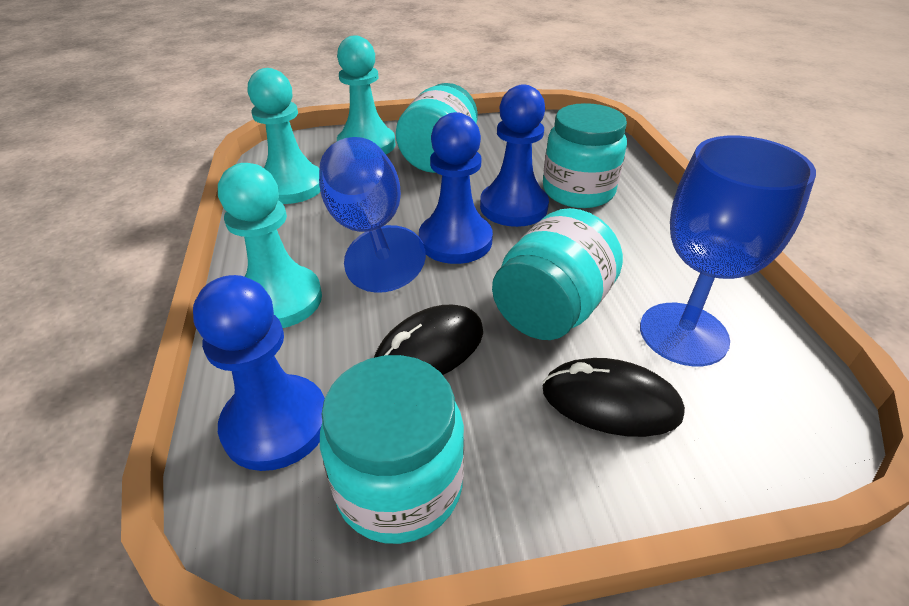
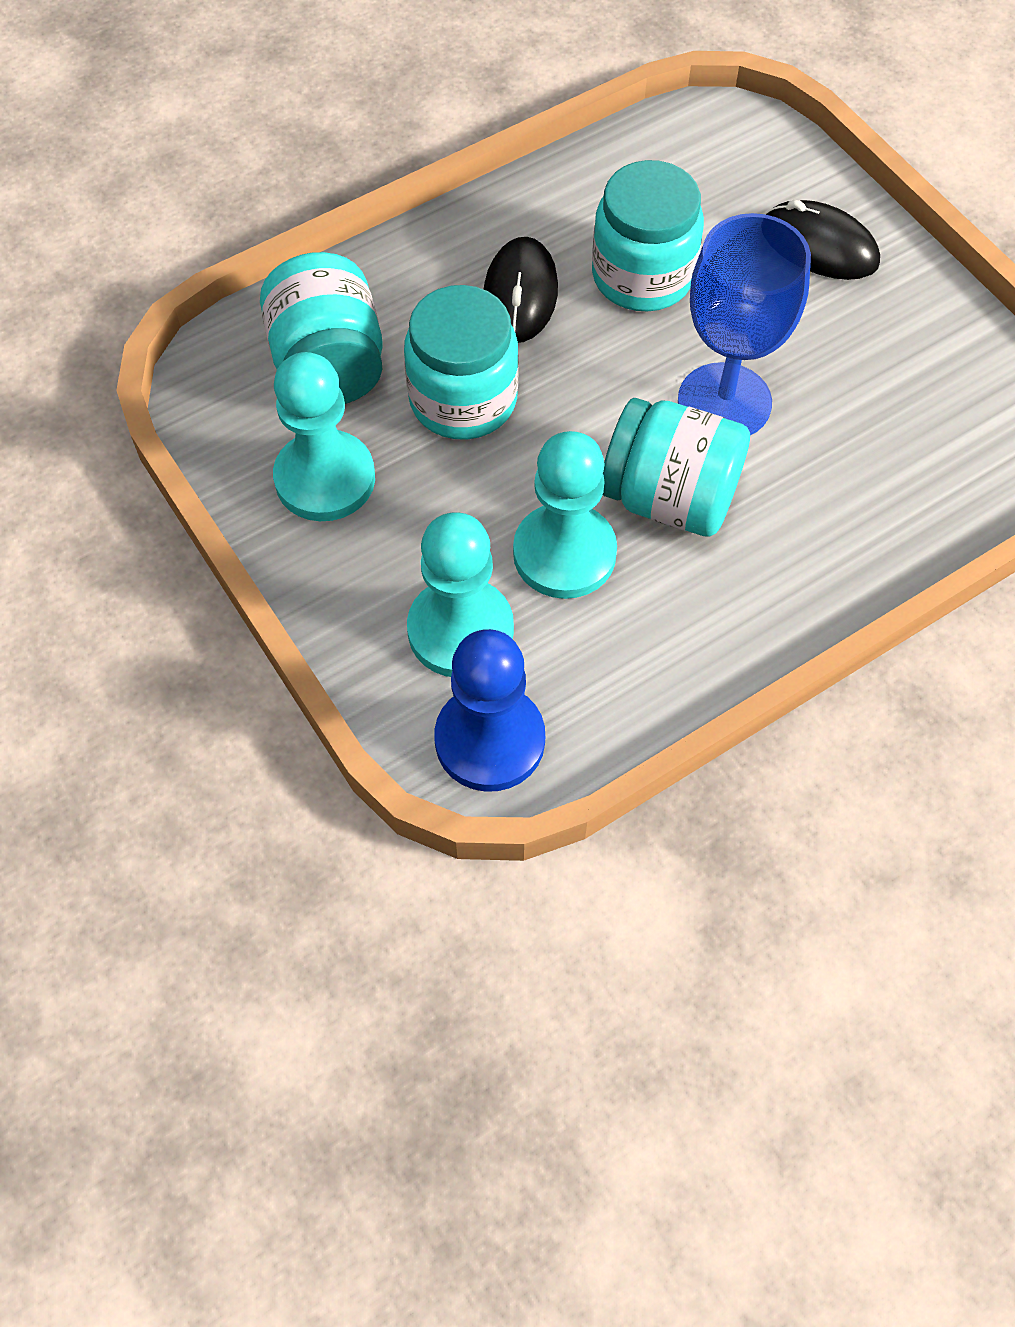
blue goblet: [319,137,426,293] [640,136,816,366] = 2 -> [678,213,811,435] = 1
blue pawn: [193,275,325,471] [419,112,493,264] [480,85,549,227] = 3 -> [434,629,545,792] = 1

